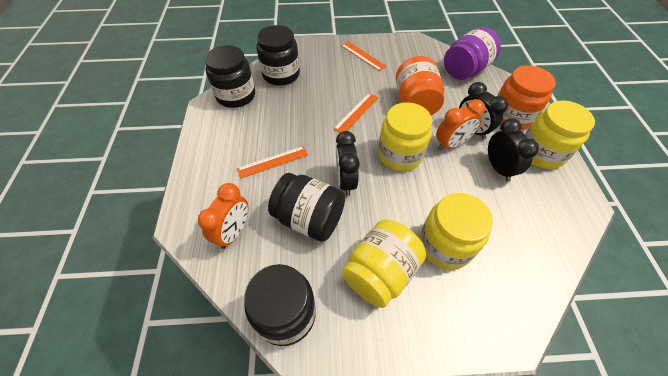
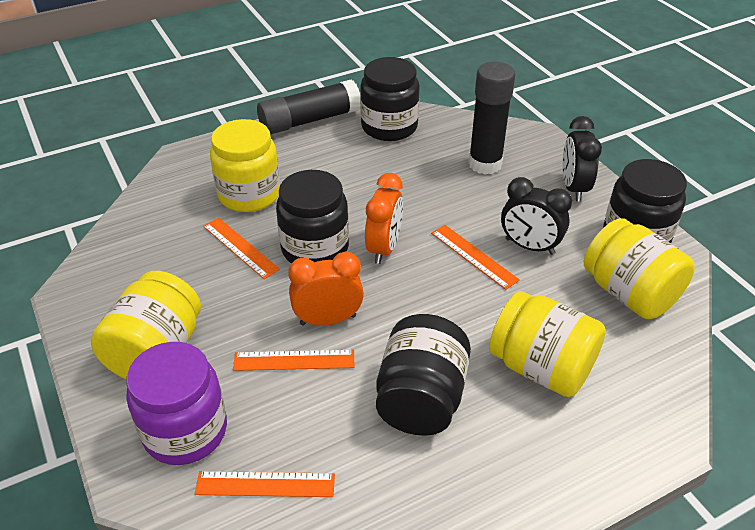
black clock: [336,131,360,196] [459,82,508,139] [488,118,539,182] = 3 -> [501,177,572,255] [562,116,602,201] = 2
black glue stick: none = 0 -> [257,79,360,134] [468,62,515,175] = 2
orange jar: [396,56,444,115] [497,65,556,130] = 2 -> none = 0
orange ruler: [237,146,308,179] [334,93,379,133] [341,41,387,71] = 3 -> [195,471,335,497] [203,218,280,279] [233,350,354,371] [431,225,520,290] = 4

